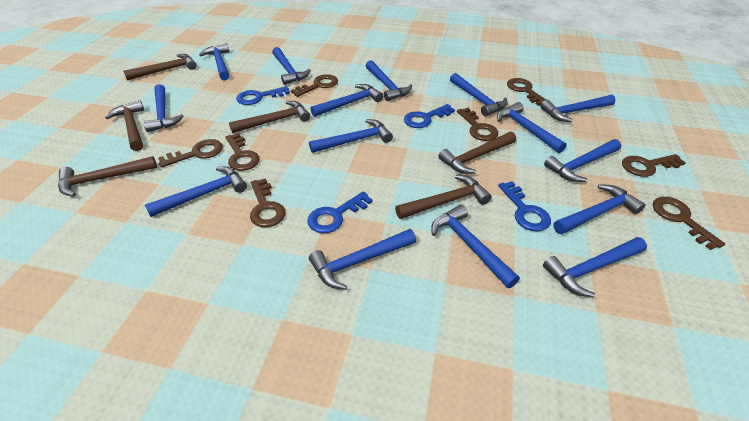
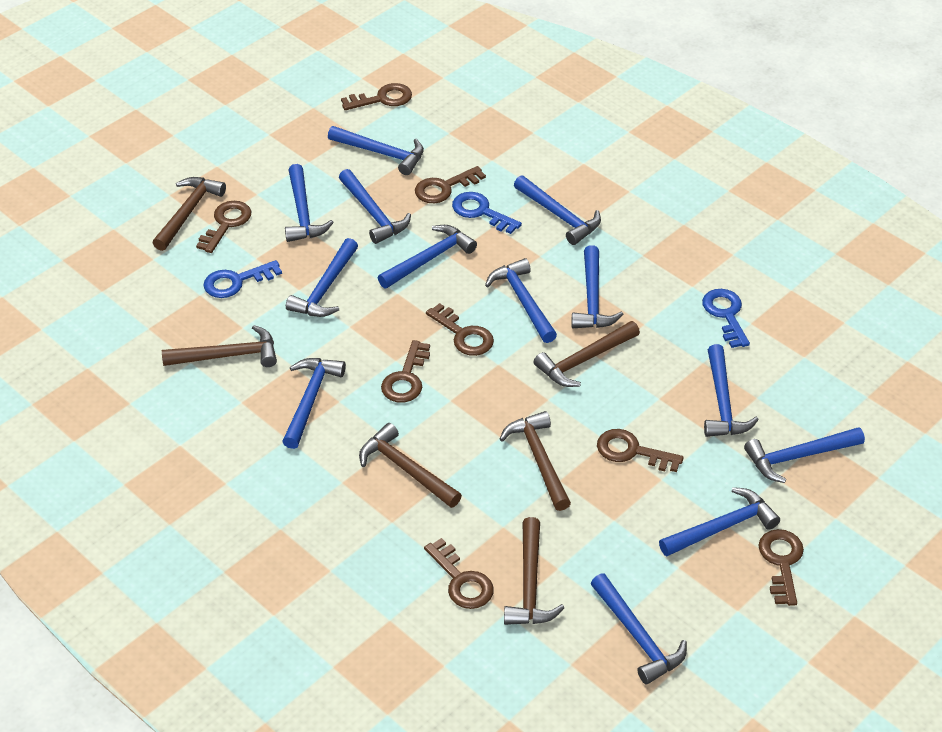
blue hammer: [143,84,184,132] [145,167,247,217] [199,43,230,80] [272,47,311,85] [309,119,393,153] [309,229,416,290] [311,84,383,117] [366,60,412,101] [431,205,520,288] [450,73,508,116] [497,102,567,153] [540,95,616,122] [543,237,647,297] [544,139,621,182] [553,184,646,234] = 15 -> [282,358,346,449] [285,164,334,242] [286,238,358,317] [328,126,424,175] [339,169,411,244] [378,225,477,288] [485,258,557,343] [514,175,601,245] [572,245,624,328] [591,573,687,685] [659,487,780,556] [704,344,759,437] [744,427,865,483] = 13
blue key: [236,86,290,105] [307,191,373,233] [404,104,455,128] [498,181,551,231] = 4 -> [204,260,282,298] [452,192,522,234] [702,289,750,348] = 3

